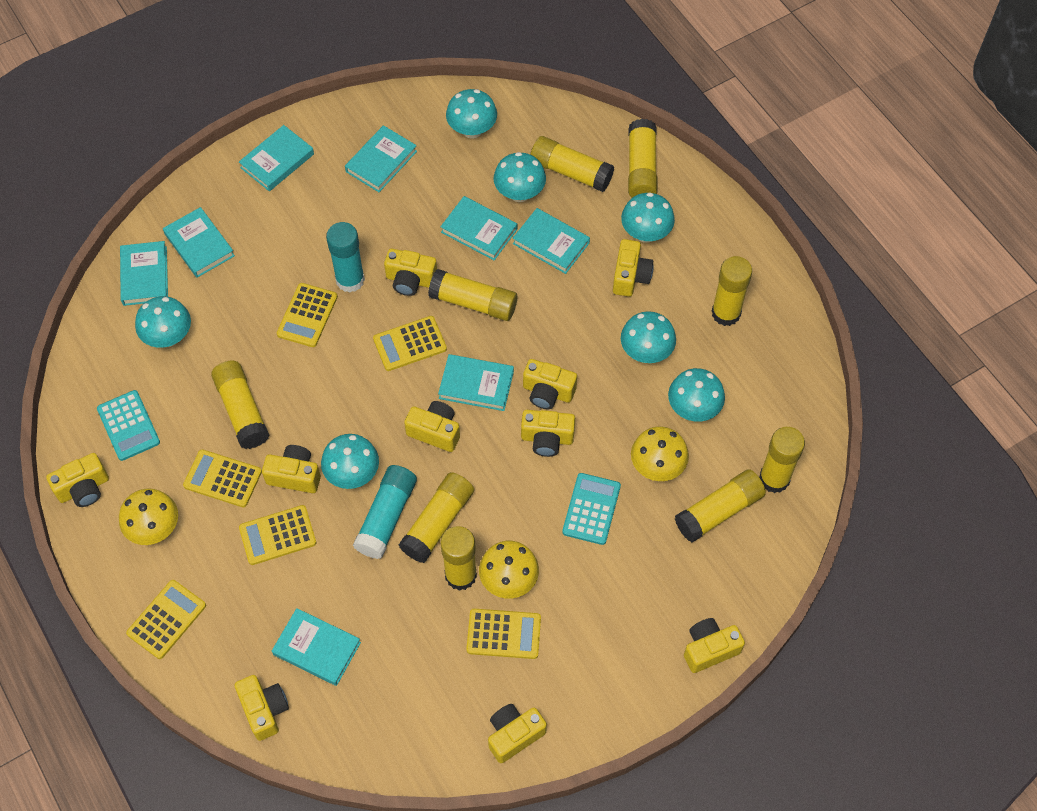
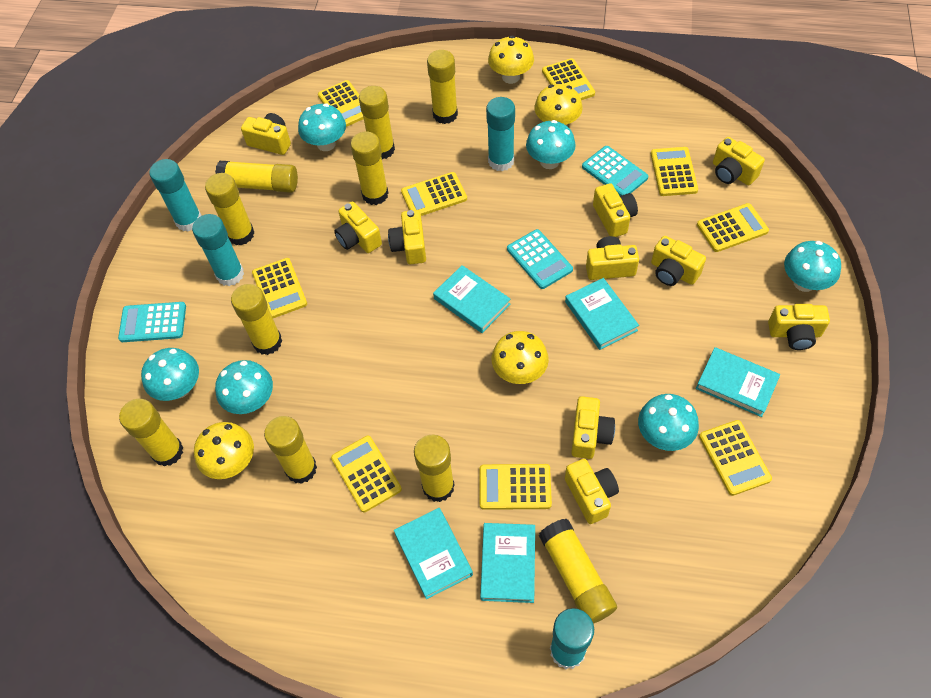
turquoise book: [120,241,168,306] [163,207,235,278] [239,125,314,191] [272,608,361,686] [345,125,417,192] [438,354,514,411] [440,196,517,261] [513,208,590,274] = 8 -> [394,508,473,599] [433,265,511,333] [480,523,535,603] [565,278,639,350] [696,347,780,417] = 5
turquoise calculator: [97,390,160,461] [562,473,621,545] = 2 -> [118,302,186,342] [507,229,573,289] [582,146,648,196] = 3
turquoise glue stick: [326,222,365,292] [353,465,417,559] = 2 -> [149,159,202,232] [192,214,244,286] [486,97,515,171] [550,608,594,669] = 4
turquoise mushroom: [135,296,191,348] [321,434,379,489] [446,89,497,139] [494,152,546,202] [621,193,675,243] [621,311,676,363] [668,368,725,422] = 7 -> [141,348,199,401] [215,360,273,414] [298,103,346,151] [526,120,576,169] [638,394,699,451] [784,241,841,292] = 6
yellow calculator: [126,580,206,659] [183,449,262,507] [239,505,316,565] [277,283,338,347] [373,316,447,371] [466,609,541,659] = 6 -> [252,258,307,318] [318,80,364,127] [331,436,402,512] [401,172,467,216] [480,464,552,510] [542,58,595,100] [651,147,698,196] [697,203,769,252] [699,420,772,496] = 9
yellow glue stick: [211,360,270,449] [399,472,474,563] [428,269,517,321] [440,526,477,591] [530,136,614,192] [628,119,658,198] [675,469,766,543] [712,256,752,326] [759,427,805,493] = 9 -> [119,399,183,466] [205,173,255,245] [215,161,298,193] [231,284,282,355] [264,416,317,484] [350,131,388,205] [359,86,395,159] [414,434,454,502] [427,50,458,124] [538,519,617,624] = 10
yellow mushroom: [119,488,178,545] [479,541,539,599] [631,426,689,481] = 3 -> [194,422,254,479] [488,36,534,84] [492,331,549,384] [534,84,583,126] = 4

